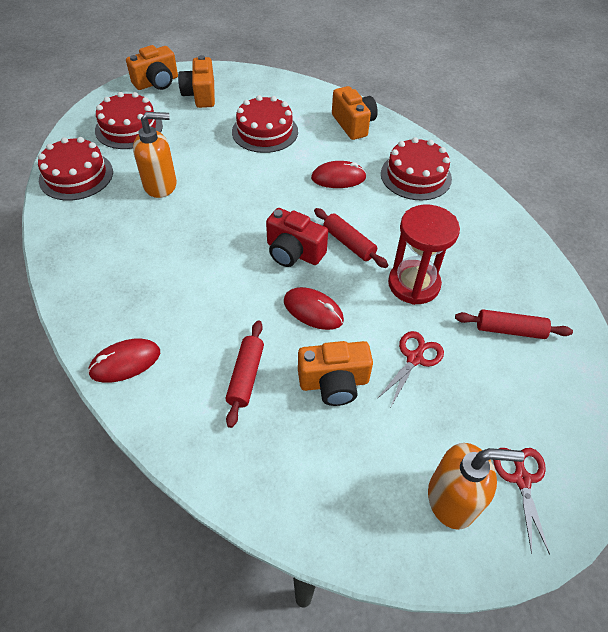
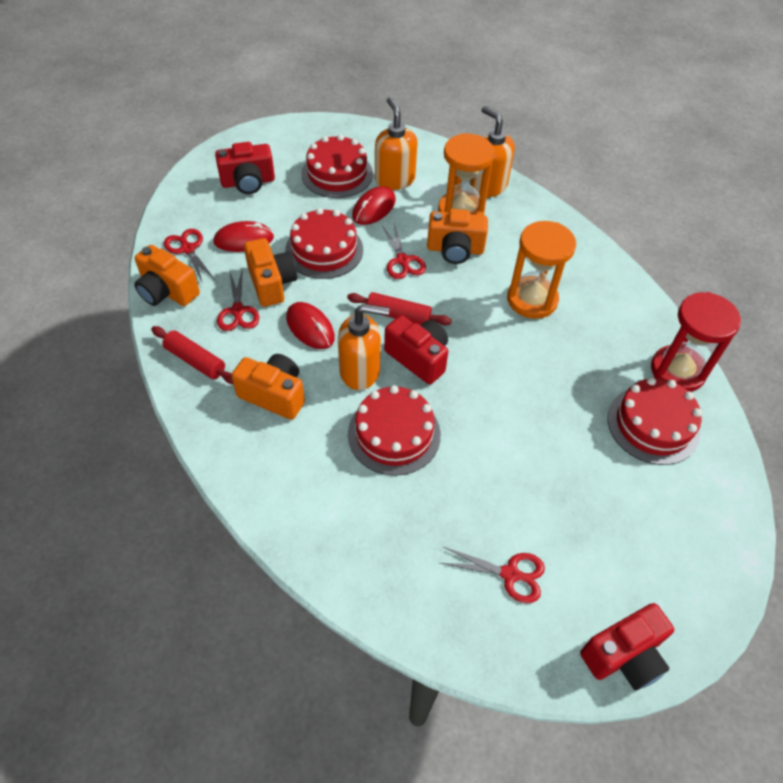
orange hourglass: none = 0 -> [438,133,495,215] [507,221,576,319] = 2
orange soap dispenser: [133,112,177,198] [428,443,524,530] = 2 -> [338,304,389,390] [375,97,418,190] [470,106,515,197] = 3
red camera: [266,208,328,267] = 1 -> [215,142,275,194] [384,316,448,384] [580,603,674,691] = 3
red rolling pin: [226,320,264,428] [314,208,388,268] [455,309,573,339] = 3 -> [151,326,233,384] [347,292,452,325] = 2
red scissors: [377,331,444,406] [493,448,550,555] = 2 -> [164,229,216,284] [217,268,259,331] [382,223,426,279] [440,547,545,603] = 4

